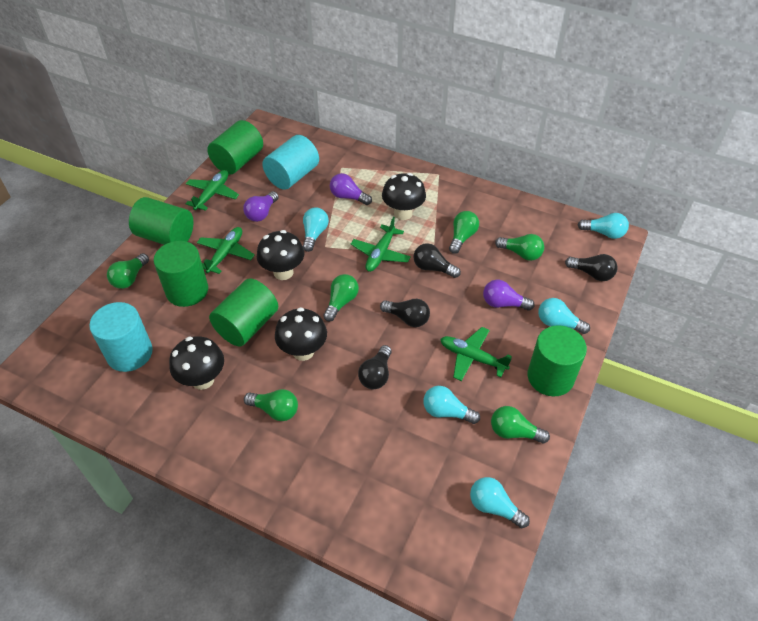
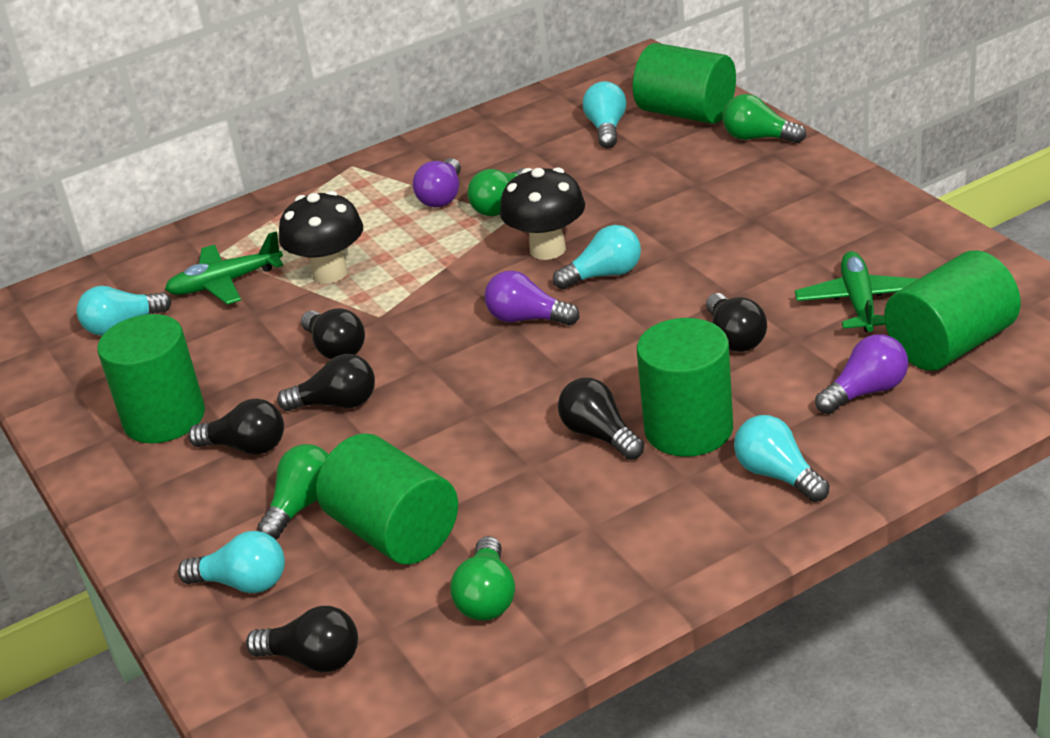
black light bulb: [358,345,392,389] [380,299,430,327] [413,243,461,278] [565,254,618,281] = 4 -> [188,398,284,455] [246,606,358,672] [277,354,375,411] [301,308,365,359] [558,378,644,460] [706,293,767,352] = 6
black mushroom: [169,336,224,390] [257,230,304,280] [275,307,327,361] [382,173,426,220] = 4 -> [279,191,363,284] [500,167,585,260] = 2
green light bulb: [107,253,149,289] [244,389,298,421] [323,274,359,321] [449,211,479,254] [491,406,550,444] [495,234,544,261] = 6 -> [257,444,329,540] [450,536,515,621] [467,168,525,216] [723,94,806,143] = 4
green plane: [186,170,239,211] [197,227,255,274] [351,217,411,272] [440,327,512,381] = 4 -> [165,231,283,305] [795,251,918,332] = 2
turquoise cylinder: [89,302,153,372] [262,135,319,190] = 2 -> none = 0

